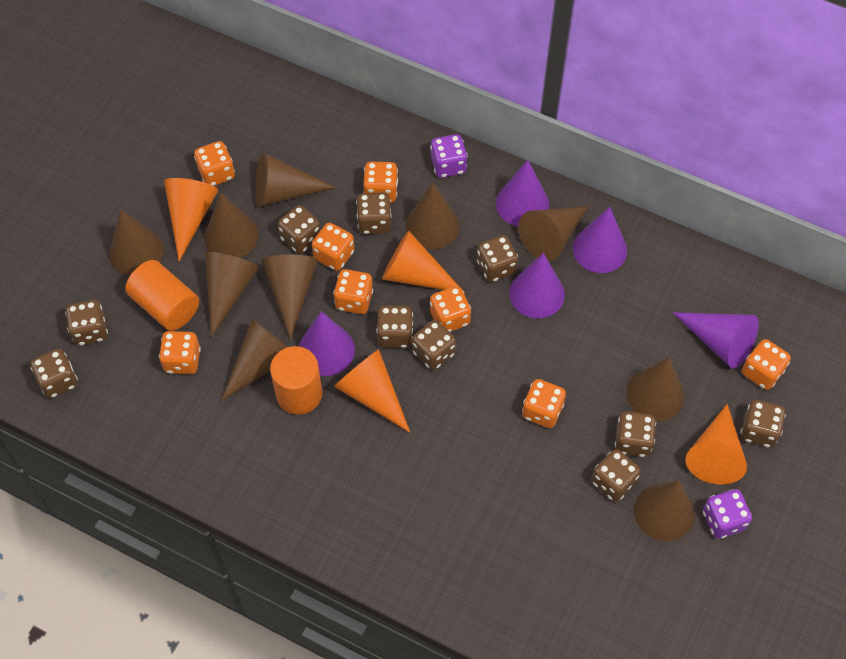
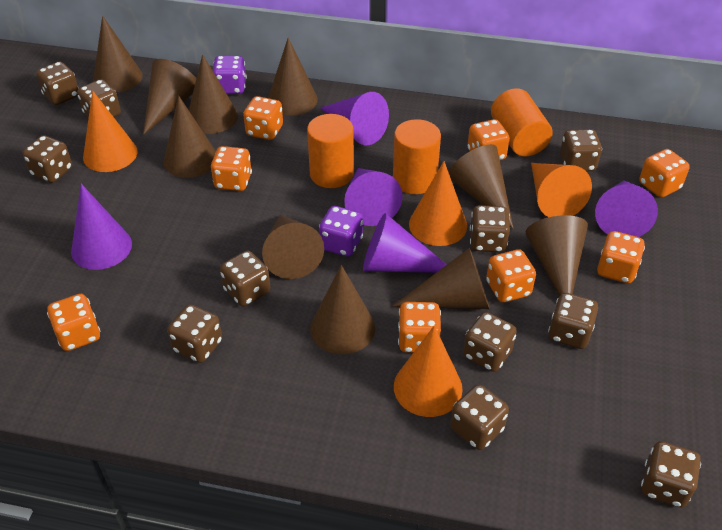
brown dice: [31,349,78,398] [65,300,108,346] [278,205,321,254] [356,192,391,234] [377,306,413,348] [412,320,456,370] [477,235,518,282] [591,449,640,502] [615,411,656,457] [740,400,786,447] = 10 -> [23,135,72,183] [36,62,79,105] [77,79,121,118] [167,304,222,363] [220,251,270,306] [450,384,509,450] [463,312,517,372] [470,205,510,252] [548,293,598,349] [560,129,602,172] [641,441,701,508] = 11
orange cylinder: [125,260,199,331] [270,346,322,415] = 2 -> [307,114,354,188] [393,119,441,194] [491,88,553,156] = 3

